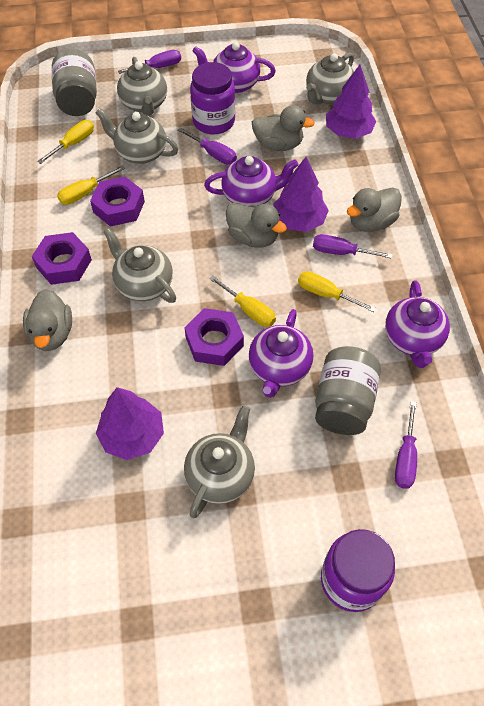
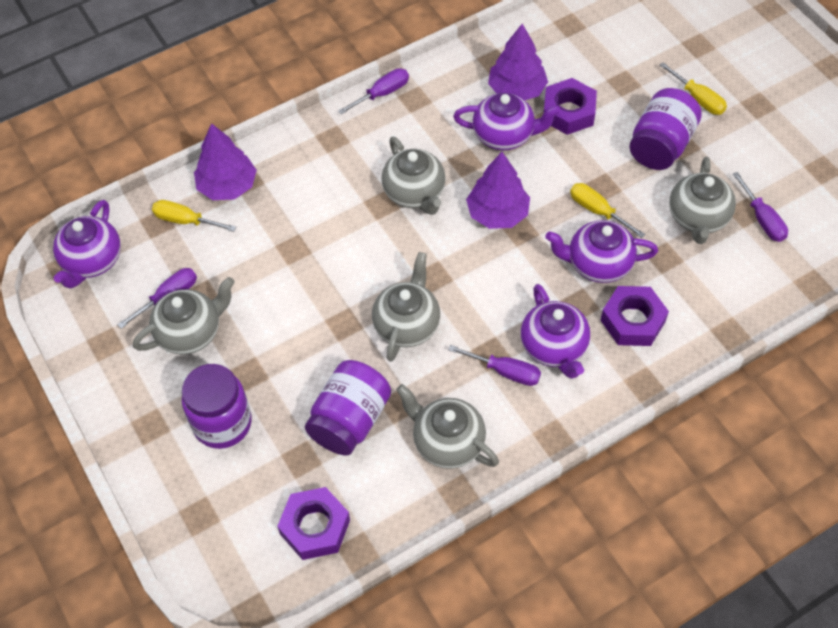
grey duck: [23,289,72,351] [226,203,287,248] [252,105,315,151] [347,188,402,232] = 4 -> none = 0
grey jar: [52,49,97,116] [315,346,381,435] = 2 -> none = 0
purple jar: [190,62,235,134] [321,529,395,612] = 2 -> [182,364,252,449] [305,360,391,455] [629,88,702,170] = 3
yellow screwdriver: [37,120,94,164] [57,165,125,205] [209,276,276,327] [298,271,376,312] = 4 -> [152,200,236,232] [570,183,645,238] [659,62,727,115] = 3

